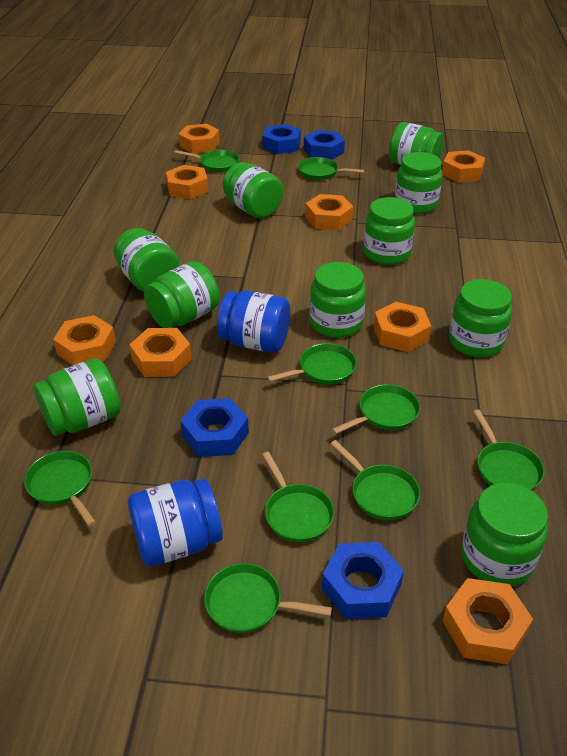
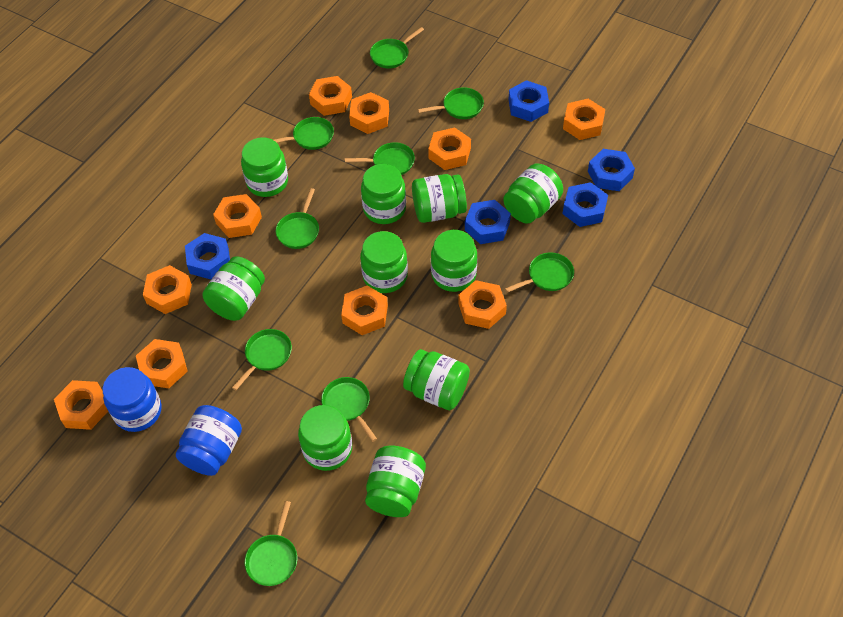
blue nut: [180,398,249,457] [262,124,301,154] [304,130,345,160] [322,542,404,619] = 4 -> [185,233,230,279] [465,200,511,244] [508,80,549,122] [563,182,608,227] [588,149,635,191] = 5
orange nut: [53,315,116,365] [130,328,192,377] [166,165,208,199] [178,124,220,153] [305,194,353,230] [374,302,431,352] [442,150,485,183] [442,578,533,664] = 8 -> [54,380,108,430] [136,339,188,388] [143,265,192,314] [213,194,262,238] [309,76,352,116] [341,285,388,335] [349,92,389,134] [428,128,471,170] [458,280,507,329] [563,99,605,140] = 10

